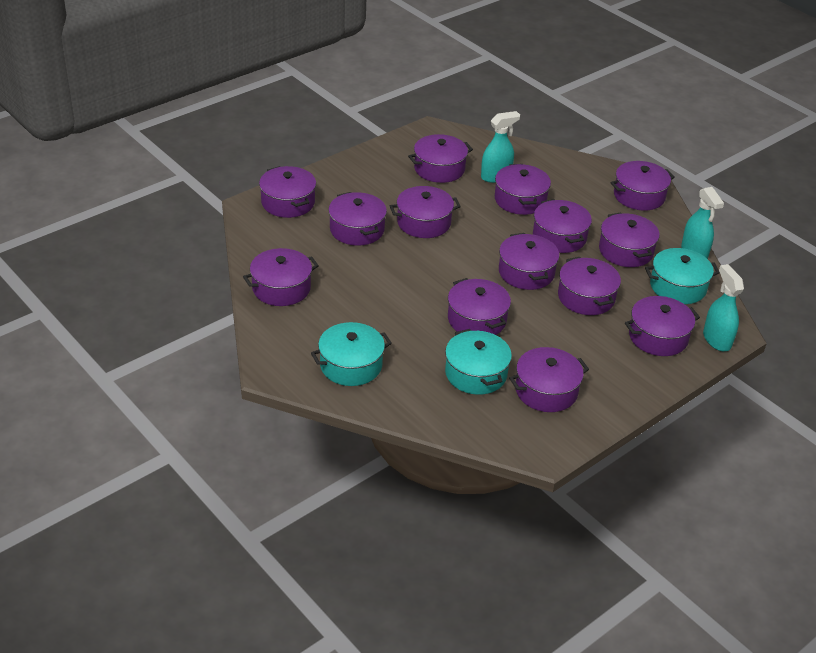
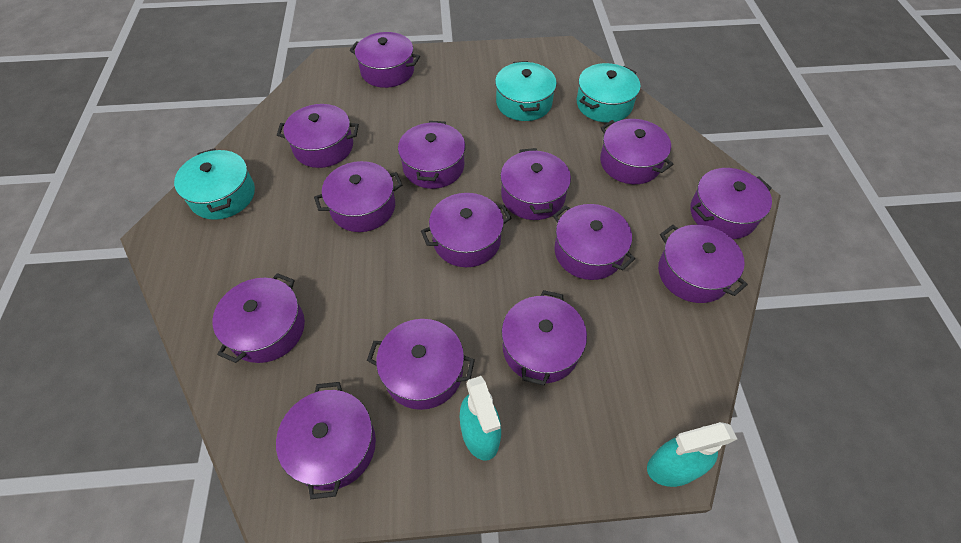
turquoise spray bottle: [481,111,520,183] [681,187,724,259] [703,264,744,351] = 3 -> [460,376,501,461] [647,422,737,487] = 2

